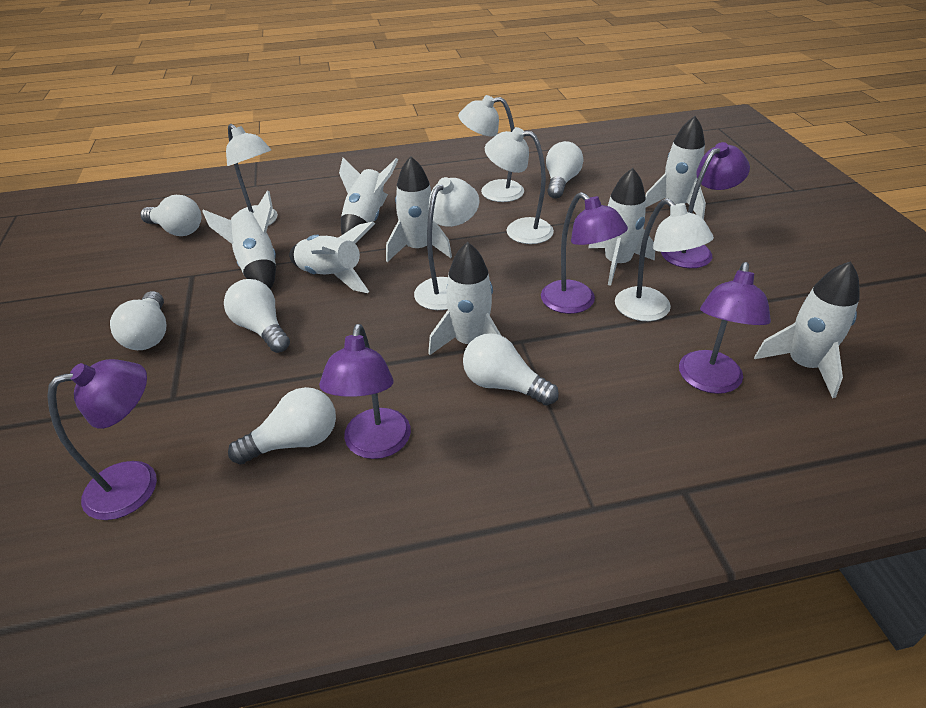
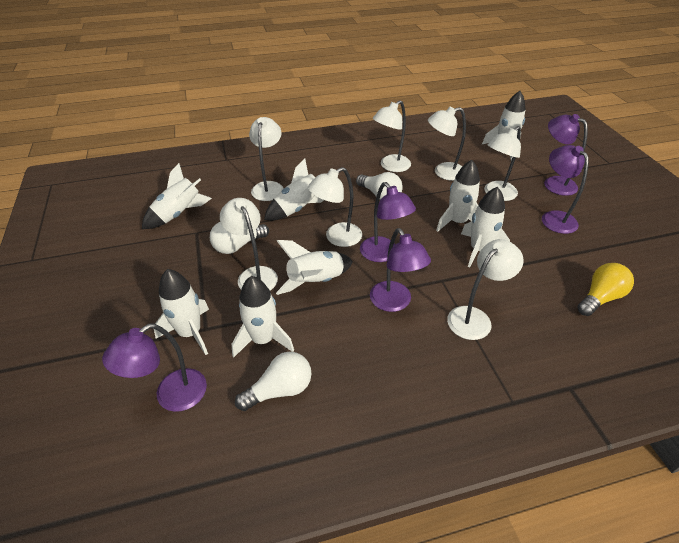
white lamp: [226,124,278,226] [414,177,479,310] [458,95,524,202] [485,127,554,244] [615,198,714,321] = 5 -> [220,198,278,291] [249,117,284,201] [308,167,362,247] [373,100,411,172] [428,107,466,181] [447,239,524,340] [484,126,521,201] = 7
white light bulb: [110,291,166,350] [140,195,201,236] [224,279,290,353] [228,387,336,464] [463,333,559,406] [546,141,583,199] = 6 -> [210,222,269,254] [235,352,311,411] [356,172,403,200] = 3
yellow light bulb: none = 0 -> [577,263,634,316] = 1

